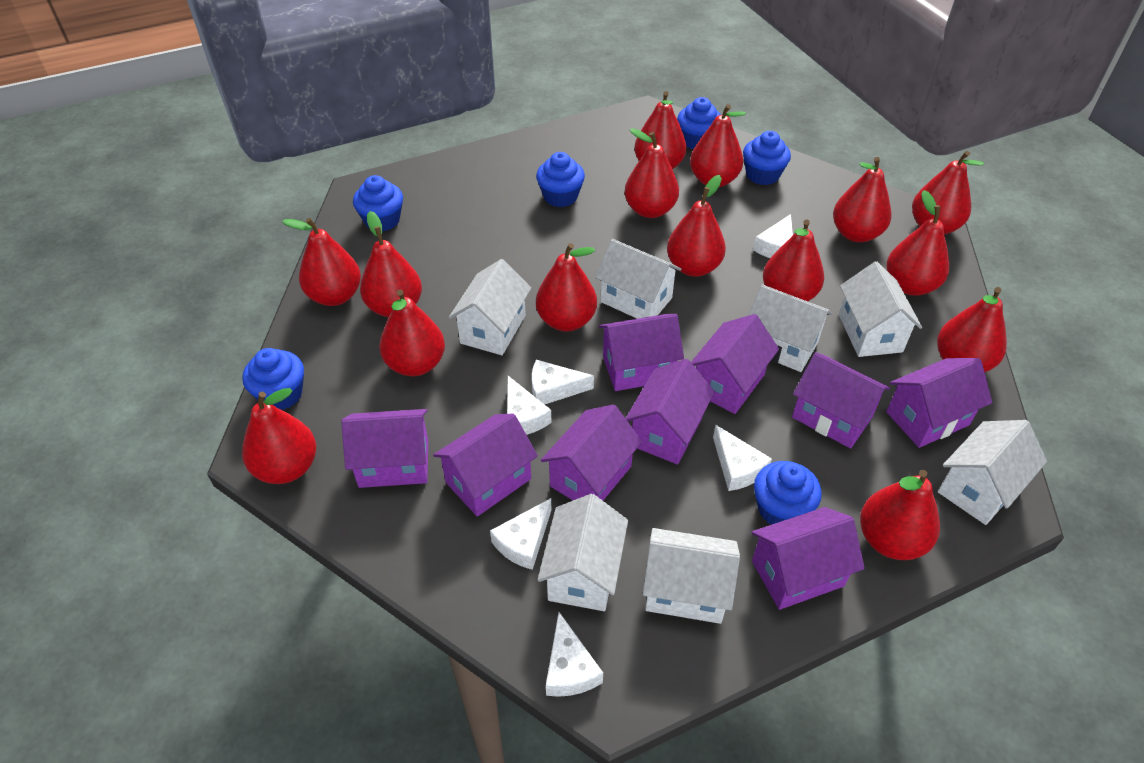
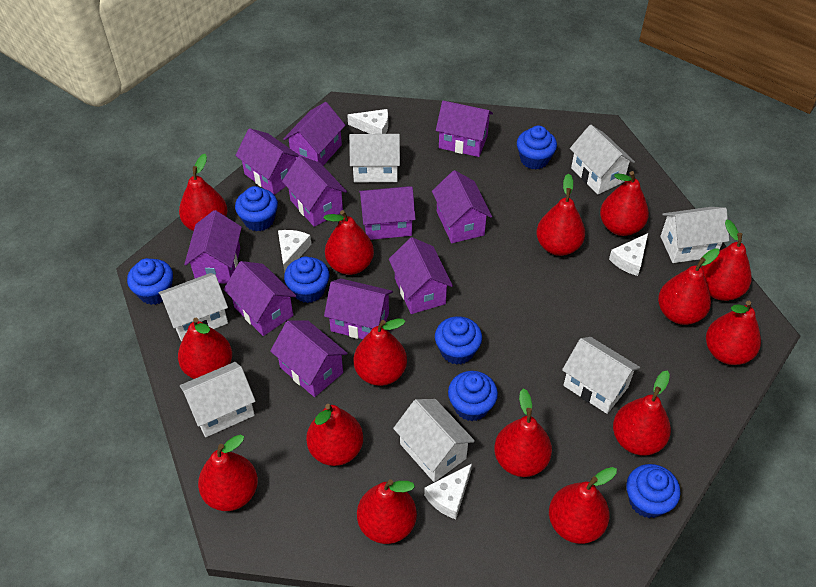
blue cupcake: [242,348,304,410] [353,175,403,232] [536,152,585,207] [677,97,721,149] [743,131,791,185] [754,461,822,524] = 6 -> [127,258,173,305] [235,186,278,231] [284,256,330,303] [435,316,482,365] [448,371,498,421] [517,126,557,170] [626,464,680,518] = 7
purple house: [341,409,429,488] [433,413,538,516] [541,405,642,501] [599,314,684,391] [625,359,715,464] [691,314,779,414] [751,507,865,610] [792,352,890,448] [886,358,992,448] = 9 -> [184,210,242,284] [224,261,296,336] [235,128,300,195] [270,321,348,397] [282,156,347,227] [283,102,345,166] [324,278,393,339] [359,186,416,240] [389,237,453,314] [432,170,492,243] [436,101,493,157] = 11
white cheese: [490,498,552,570] [507,376,552,435] [532,360,594,405] [546,612,603,697] [713,425,772,491] [753,214,793,258] = 6 -> [278,230,312,273] [347,109,388,134] [424,464,472,519] [609,233,648,276] = 4

